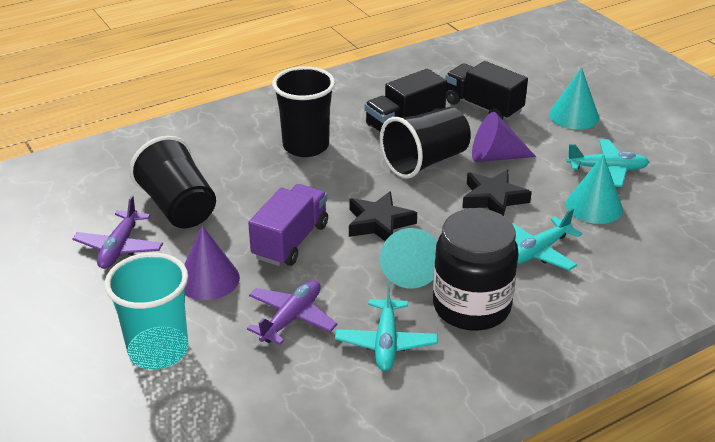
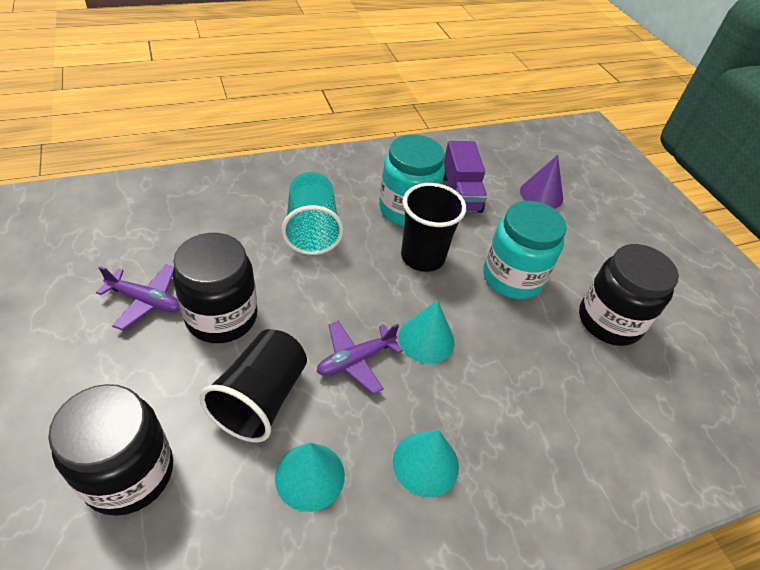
black cup: [129,136,216,228] [272,66,335,157] [380,107,471,179] = 3 -> [199,329,307,442] [401,183,466,272] = 2
black jar: [433,208,519,331] = 1 -> [48,384,173,516] [173,233,258,343] [579,244,679,346] = 3
black star: [349,191,417,241] [462,170,532,216] = 2 -> none = 0
black truck: [365,68,447,132] [445,61,528,120] = 2 -> none = 0
purple cone: [184,225,240,300] [472,112,536,162] = 2 -> [520,155,563,209] = 1
turquoise jar: none = 0 -> [379,134,445,226] [483,201,566,299] = 2
turquoise plane: [335,282,438,371] [511,208,582,271] [566,139,649,187] = 3 -> none = 0

